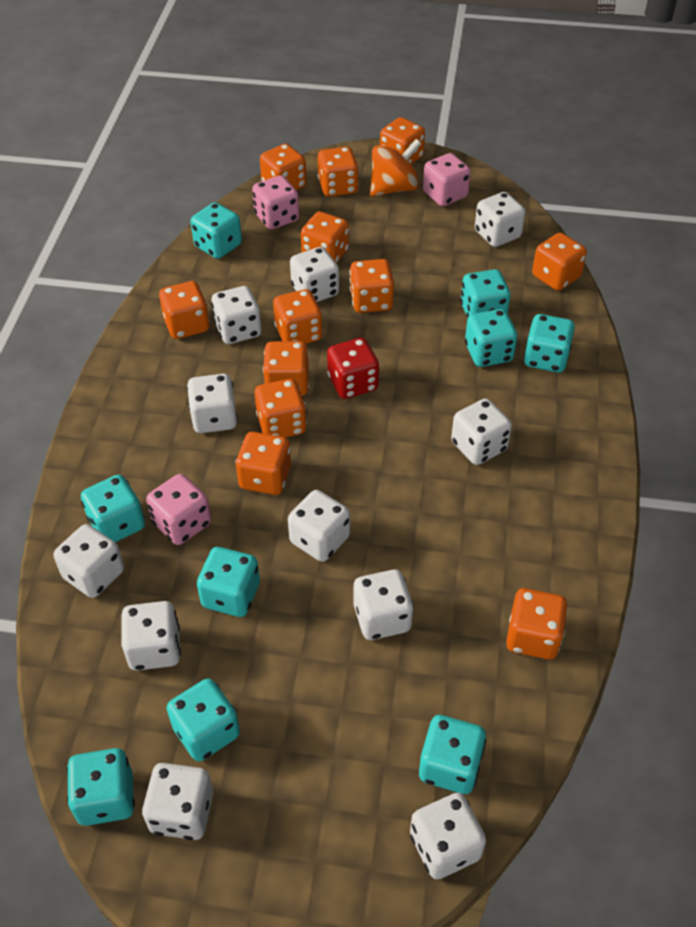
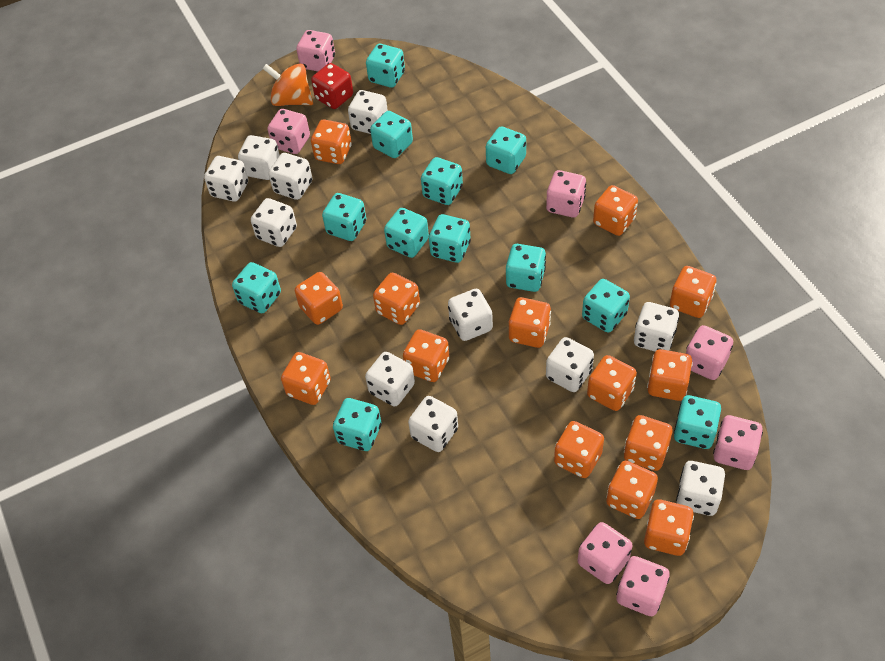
orange dice: [159,281,210,339] [236,432,291,495] [255,379,307,438] [260,144,306,190] [263,341,309,396] [273,289,323,344] [301,211,349,263] [318,147,359,197] [350,259,394,313] [380,117,425,164] [506,588,568,660] [532,233,587,291] = 12 -> [281,352,331,405] [295,272,343,325] [311,119,352,164] [373,273,420,325] [403,329,449,382] [509,297,551,348] [554,421,604,478] [587,355,637,411] [593,185,638,236] [606,461,658,519] [624,415,673,471] [644,499,694,556] [647,349,693,401] [670,266,717,318] = 14
pink dice: [146,474,211,545] [252,175,299,229] [423,153,471,206] = 3 -> [267,109,310,154] [296,30,335,71] [546,170,586,218] [578,522,633,584] [616,556,670,616] [686,325,733,380] [713,415,763,470] = 7
turquoise dice: [67,748,135,826] [81,475,145,542] [166,678,240,761] [191,202,242,259] [197,547,260,617] [419,715,486,794] [460,269,511,318] [465,309,517,367] [524,314,575,373] = 9 -> [232,262,281,313] [322,193,366,241] [333,398,381,451] [366,44,405,88] [370,111,413,158] [384,208,429,258] [421,157,463,205] [429,214,471,263] [486,126,526,174] [506,244,546,292] [582,279,630,333] [674,395,721,449] = 12

